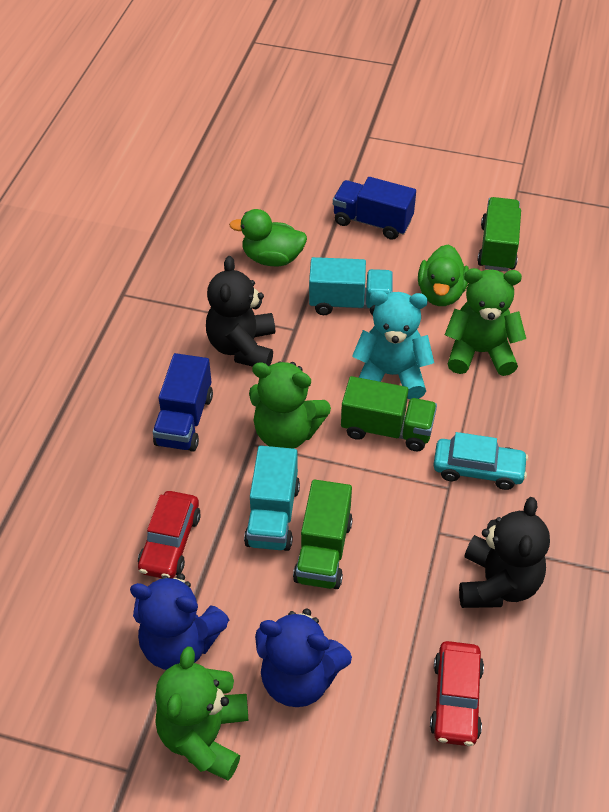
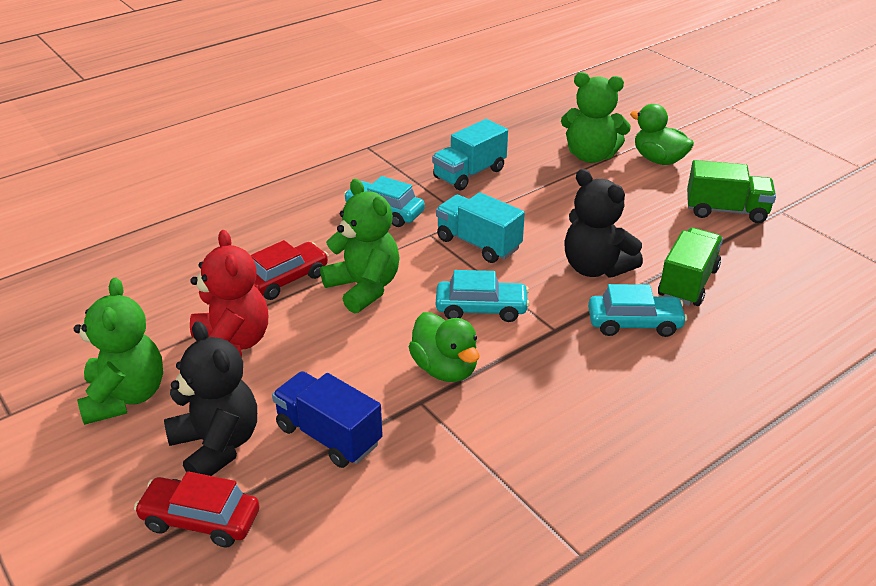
blue teddy bear: [130,573,229,670] [255,609,352,707] = 2 -> none = 0
blue truck: [153,353,213,452] [333,177,416,240] = 2 -> [272,371,383,468] = 1
green truck: [293,479,353,589] [341,376,437,451] [477,197,521,271] = 3 -> [658,228,723,306] [687,160,776,223] = 2
red teddy bear: none = 0 -> [190,230,268,358] = 1
turquoise car: [434,432,528,490] = 1 -> [344,176,425,227] [436,270,530,322] [588,284,687,337] = 3
turquoise teddy bear: [352,290,434,399] = 1 -> none = 0

